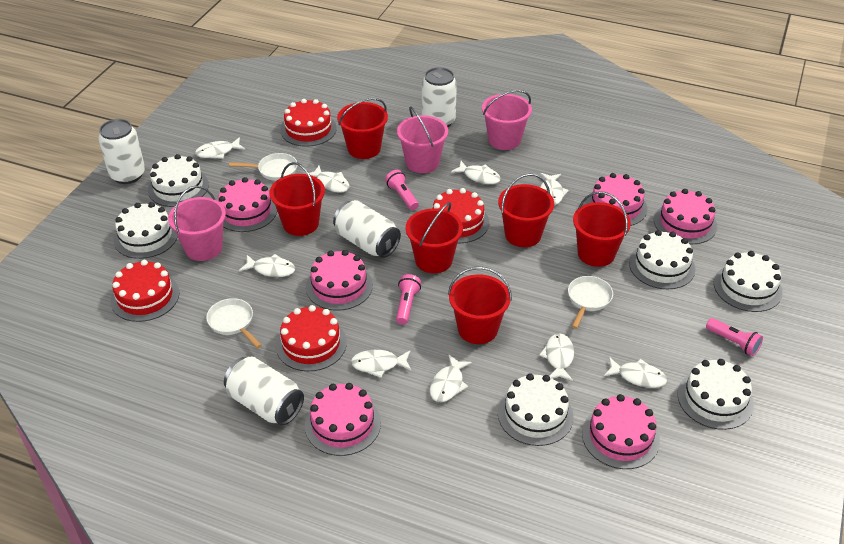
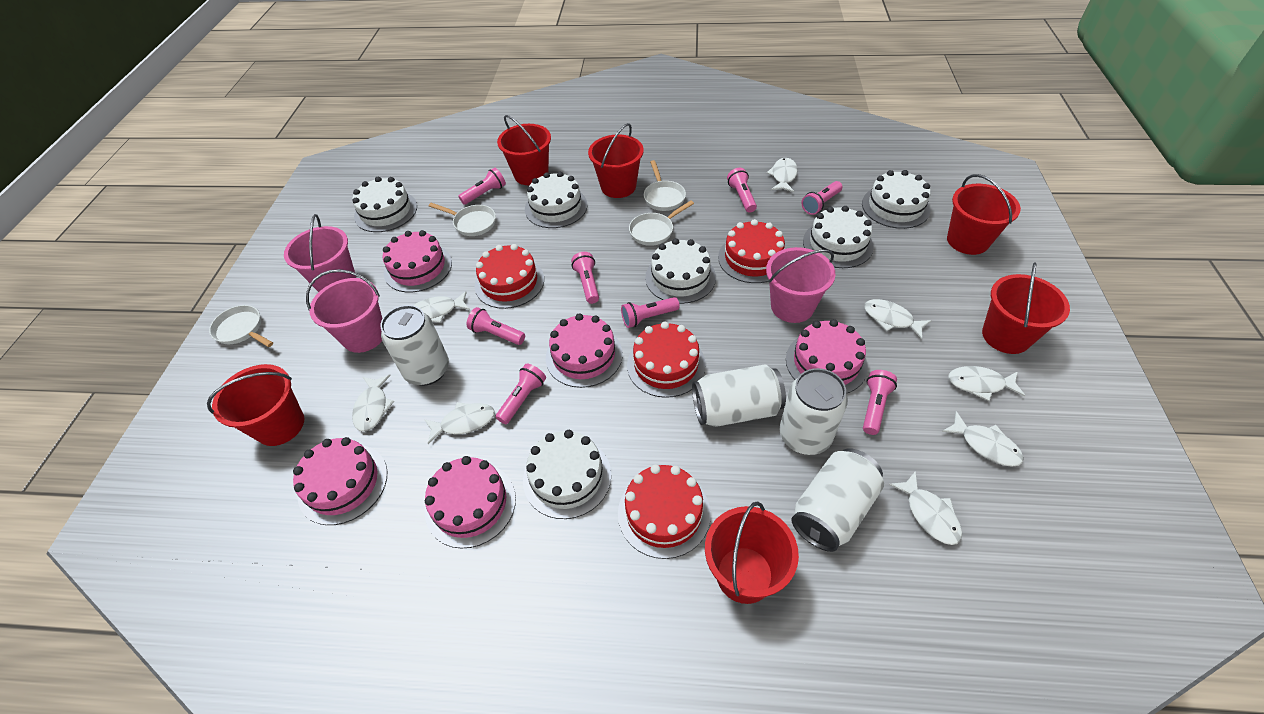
pink cake: [218,177,277,232] [305,383,381,456] [306,250,373,311] [582,394,660,469] [586,173,647,226] [654,189,717,245] = 6 -> [293,437,387,525] [383,230,452,292] [425,456,516,549] [546,313,623,388] [786,319,868,393] = 5
pink flashlight: [385,170,419,210] [396,274,421,325] [706,318,763,356] = 3 -> [458,168,506,205] [466,307,525,345] [496,364,546,424] [571,252,599,304] [621,297,680,328] [727,168,757,213] [801,181,843,215] [863,370,897,435] = 8
white fish: [195,137,245,159] [239,254,295,277] [309,166,350,193] [351,350,411,378] [430,354,472,402] [451,161,501,184] [539,333,574,381] [540,173,569,205] [604,357,667,388] = 9 -> [352,375,394,432] [413,291,470,323] [424,402,495,444] [767,158,798,192] [864,299,932,339] [889,471,962,545] [942,411,1024,467] [948,366,1025,401] = 8
white pan: [206,298,262,348] [229,153,297,181] [568,276,613,329] = 3 -> [209,305,273,347] [429,203,496,236] [629,200,694,246] [644,160,686,211] = 4

